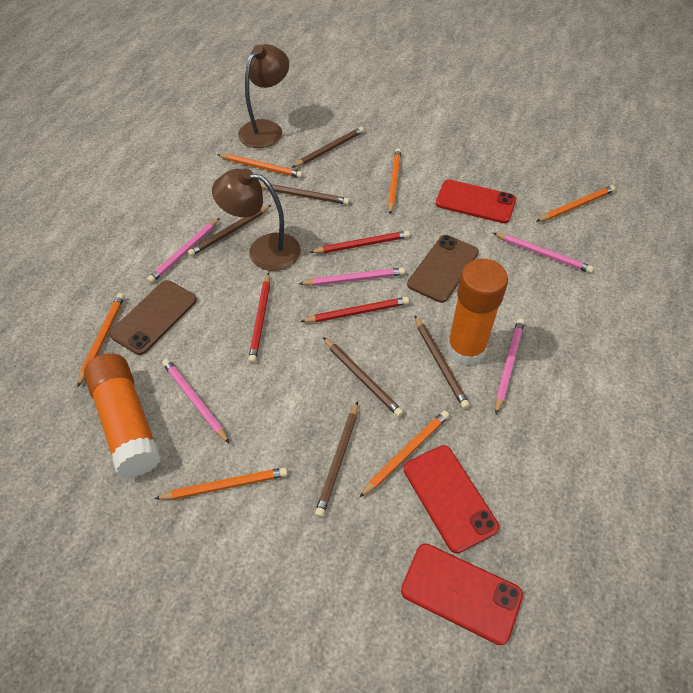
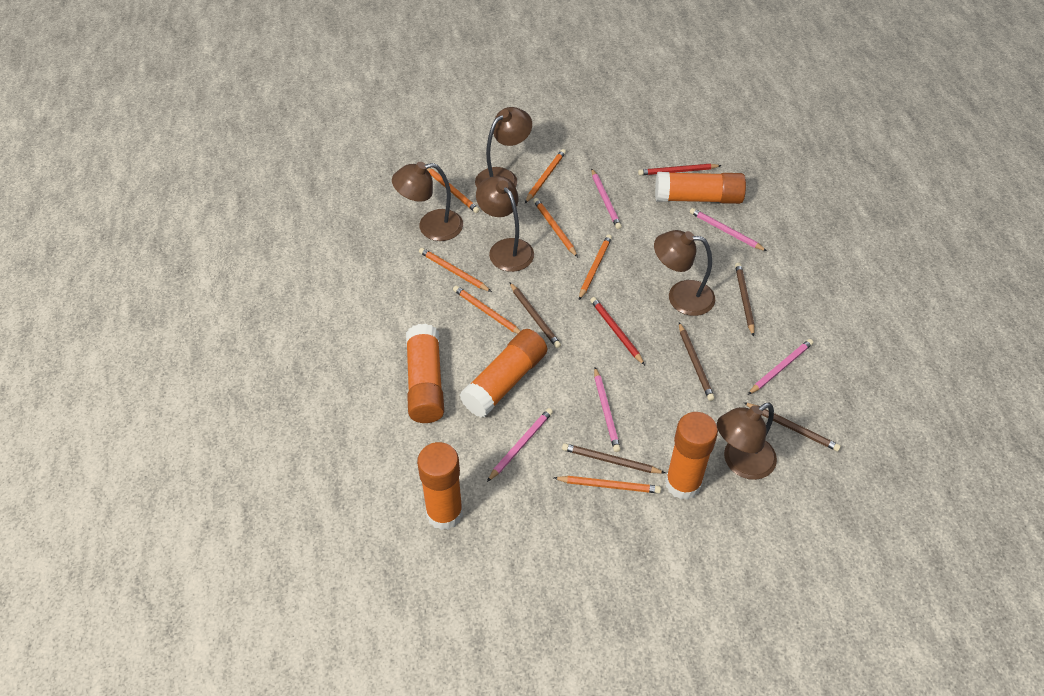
brown lamp: [212,168,301,271] [238,44,289,148] = 2 -> [392,162,463,241] [475,107,532,187] [476,176,534,272] [654,230,715,316] [717,403,777,480] = 5
brown pencil: [187,205,271,257] [261,184,350,205] [291,127,364,168] [315,401,358,517] [323,337,403,417] [415,316,470,409] = 6 -> [510,283,561,348] [562,443,665,474] [679,323,715,401] [735,263,755,337] [743,402,841,452] = 5
brown phone: [109,280,197,355] [407,235,479,303] = 2 -> none = 0
orange glue stick: [84,353,161,478] [447,259,508,366] = 2 -> [406,324,444,423] [417,442,463,530] [460,329,547,418] [655,172,746,204] [665,412,718,500] = 5
orange pencil: [77,293,125,387] [154,467,288,500] [217,154,303,178] [359,410,449,497] [388,148,401,214] [536,185,616,222] = 6 -> [419,248,492,292] [427,168,480,213] [453,286,521,334] [525,149,566,203] [533,198,578,257] [554,476,661,493] [579,234,612,300] = 7
red pencil: [248,273,270,363] [300,297,409,322] [309,231,410,253] = 3 -> [590,297,645,365] [638,164,722,175] = 2
red phone: [401,543,523,645] [404,445,499,553] [436,180,516,223] = 3 -> none = 0

